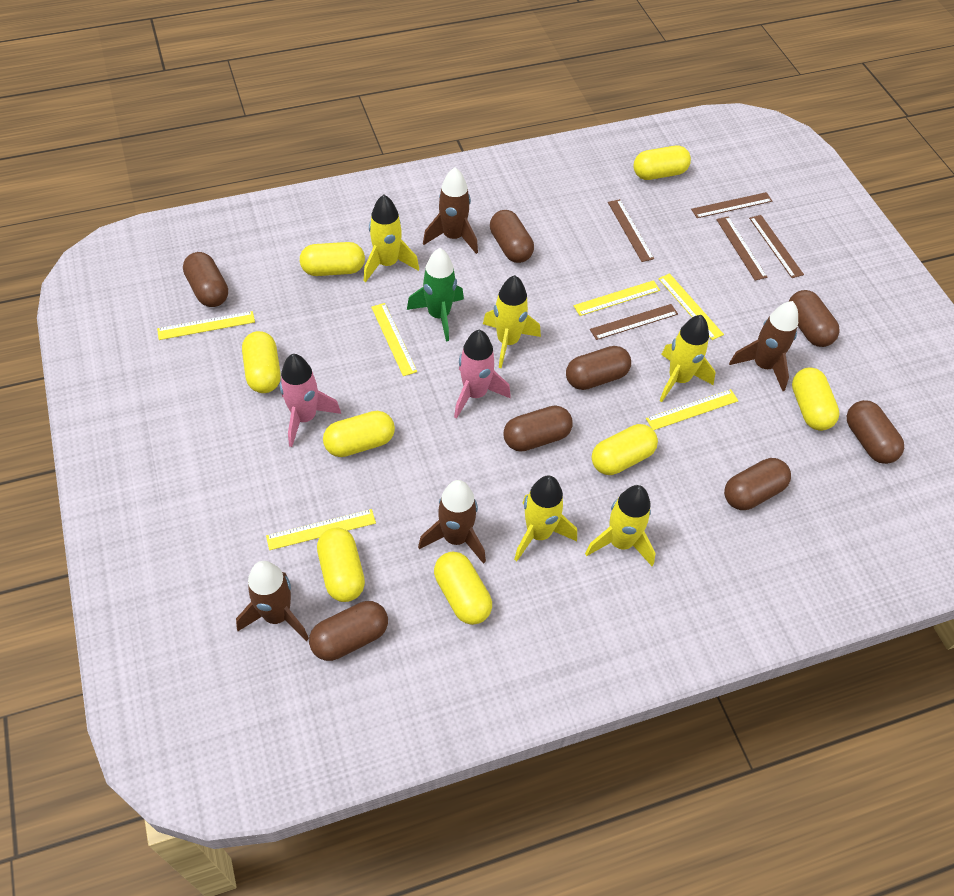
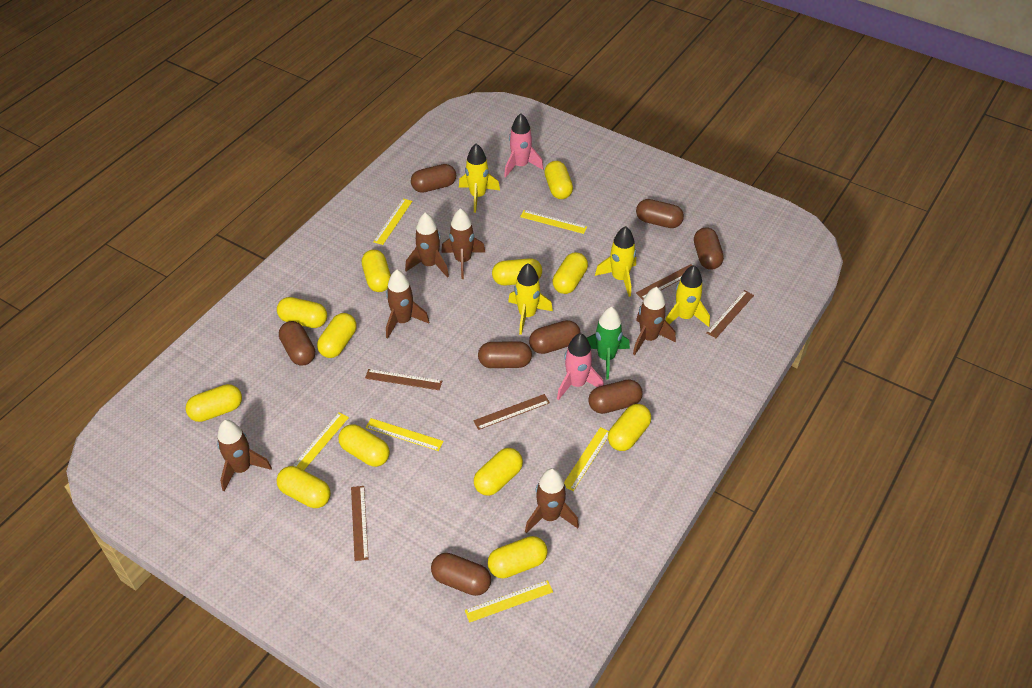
brown rocket: [236,561,309,641] [418,480,486,564] [423,167,478,254] [729,301,798,391] = 4 -> [217,420,272,491] [386,270,429,339] [405,213,449,278] [441,208,486,279] [525,468,579,534] [633,287,676,355] = 6
yellow capsule: [242,331,281,393] [300,242,365,276] [317,528,365,602] [323,411,395,457] [434,552,492,625] [592,424,658,475] [634,145,691,180] [792,368,840,431] = 8 -> [186,384,242,422] [276,466,331,508] [277,297,327,328] [317,313,357,358] [338,424,390,467] [362,250,391,292] [474,448,523,496] [488,536,548,578] [492,258,542,286] [544,161,573,199] [553,252,588,294] [608,404,651,451] = 12
yellow rocket: [364,195,419,282] [483,275,541,368] [514,475,577,561] [585,485,655,566] [659,315,715,402] = 5 -> [459,144,500,213] [508,263,553,335] [595,226,636,297] [665,265,710,327] = 4

